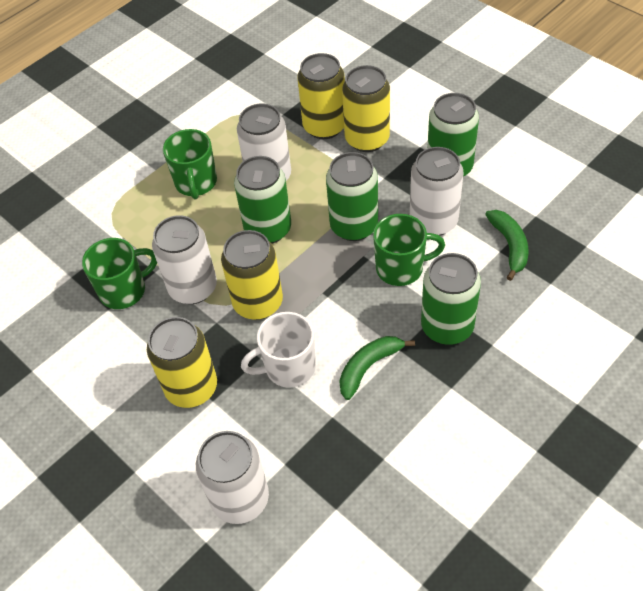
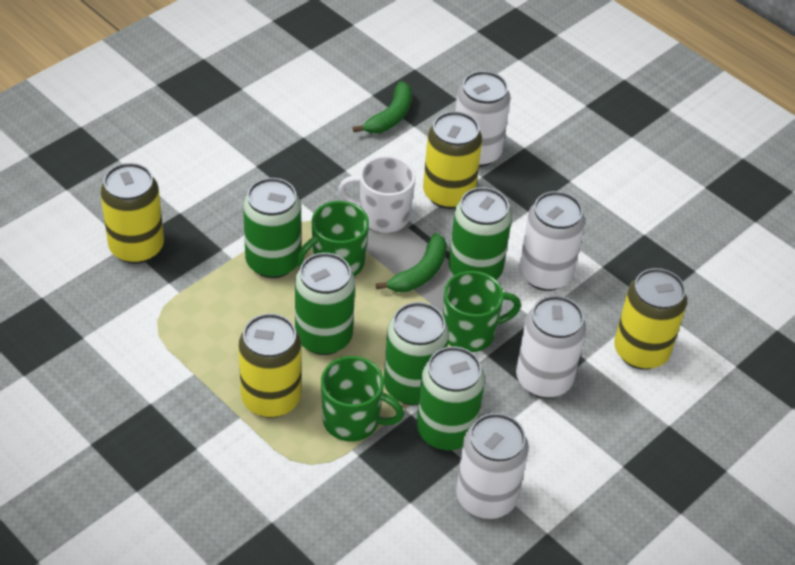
green can: [234,156,291,244] [326,152,378,241] [421,253,481,345] [427,93,479,177] = 4 -> [243,178,301,278] [295,253,355,355] [384,302,449,405] [417,346,485,451] [449,187,512,280] = 5

